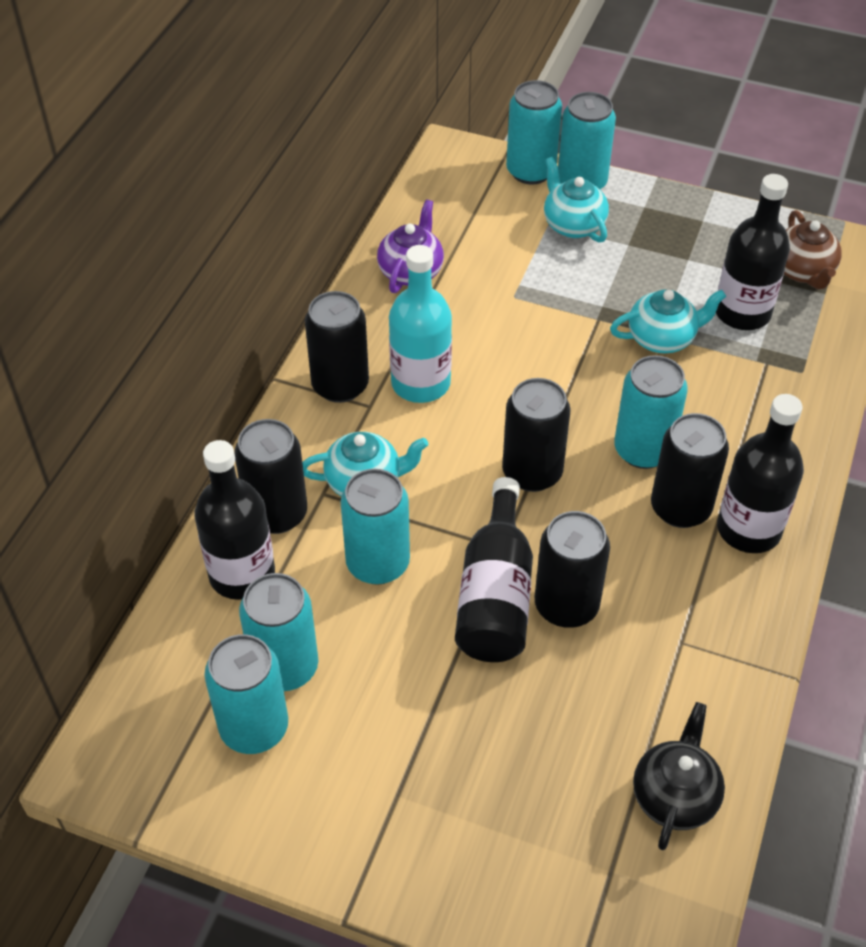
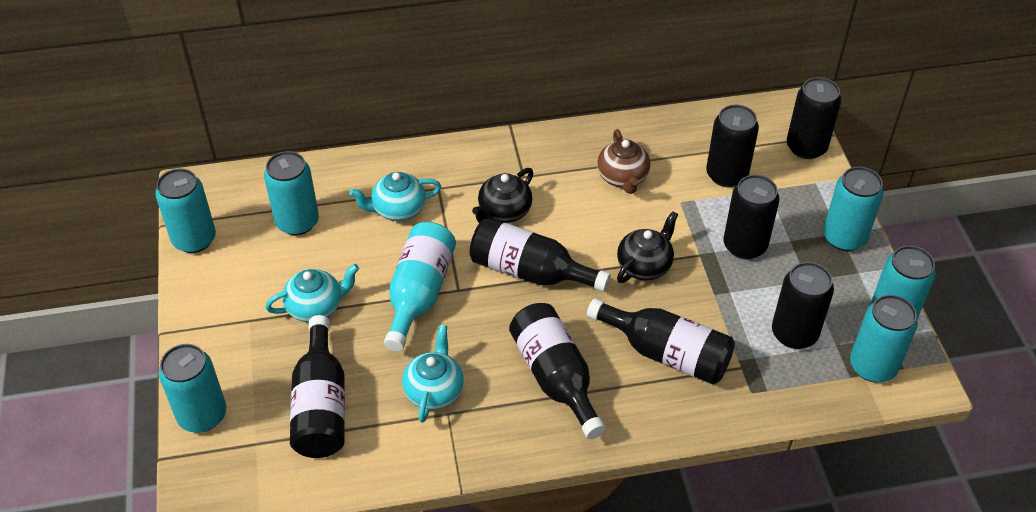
black can: [234,419,307,534] [305,291,369,403] [502,378,571,492] [535,511,610,628] [651,413,729,528] = 5 -> [706,105,759,187] [723,175,780,259] [772,262,834,349] [787,77,841,159] = 4
black teapot: [633,702,725,850] = 1 -> [472,168,534,223] [617,211,678,283] = 2
purple teapot: [377,199,444,293] = 1 -> none = 0

